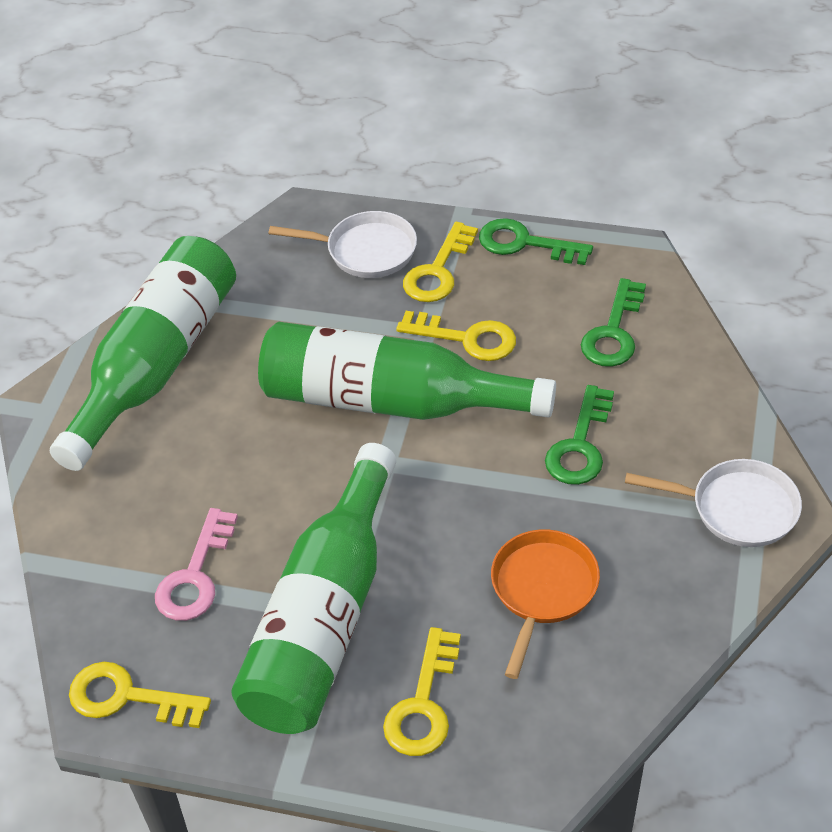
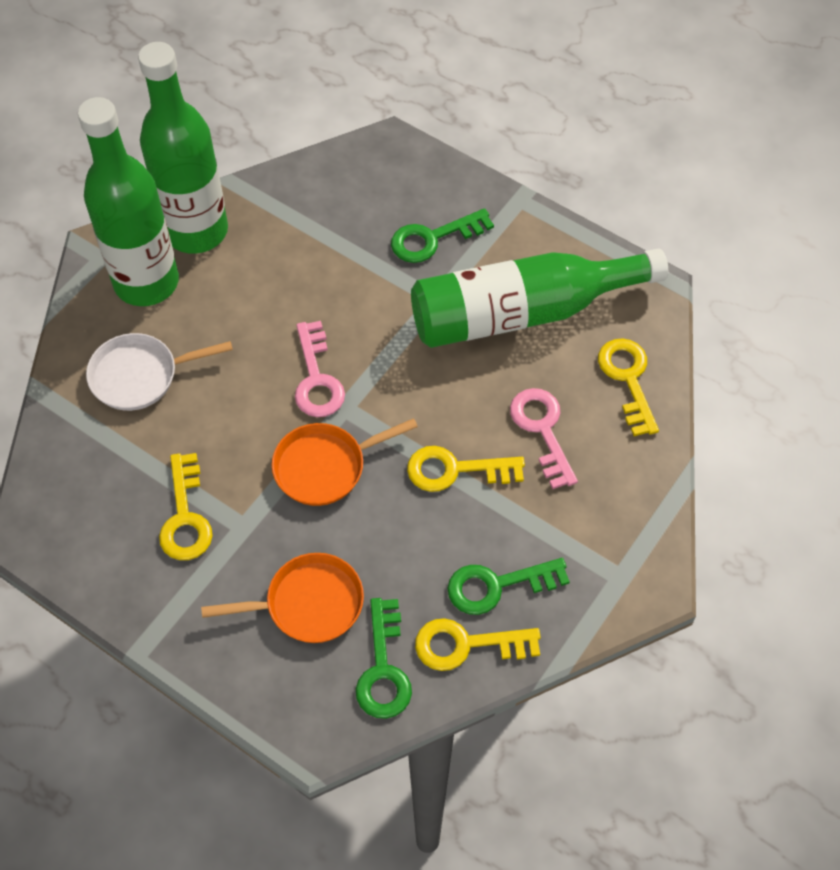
orange pan: [491,529,600,679] = 1 -> [201,553,364,643] [272,418,418,506] = 2
pink key: [155,508,238,621] = 1 -> [295,321,345,417] [510,388,578,489] = 2
white pan: [268,211,417,278] [625,459,802,547] = 2 -> [86,333,233,411] = 1

